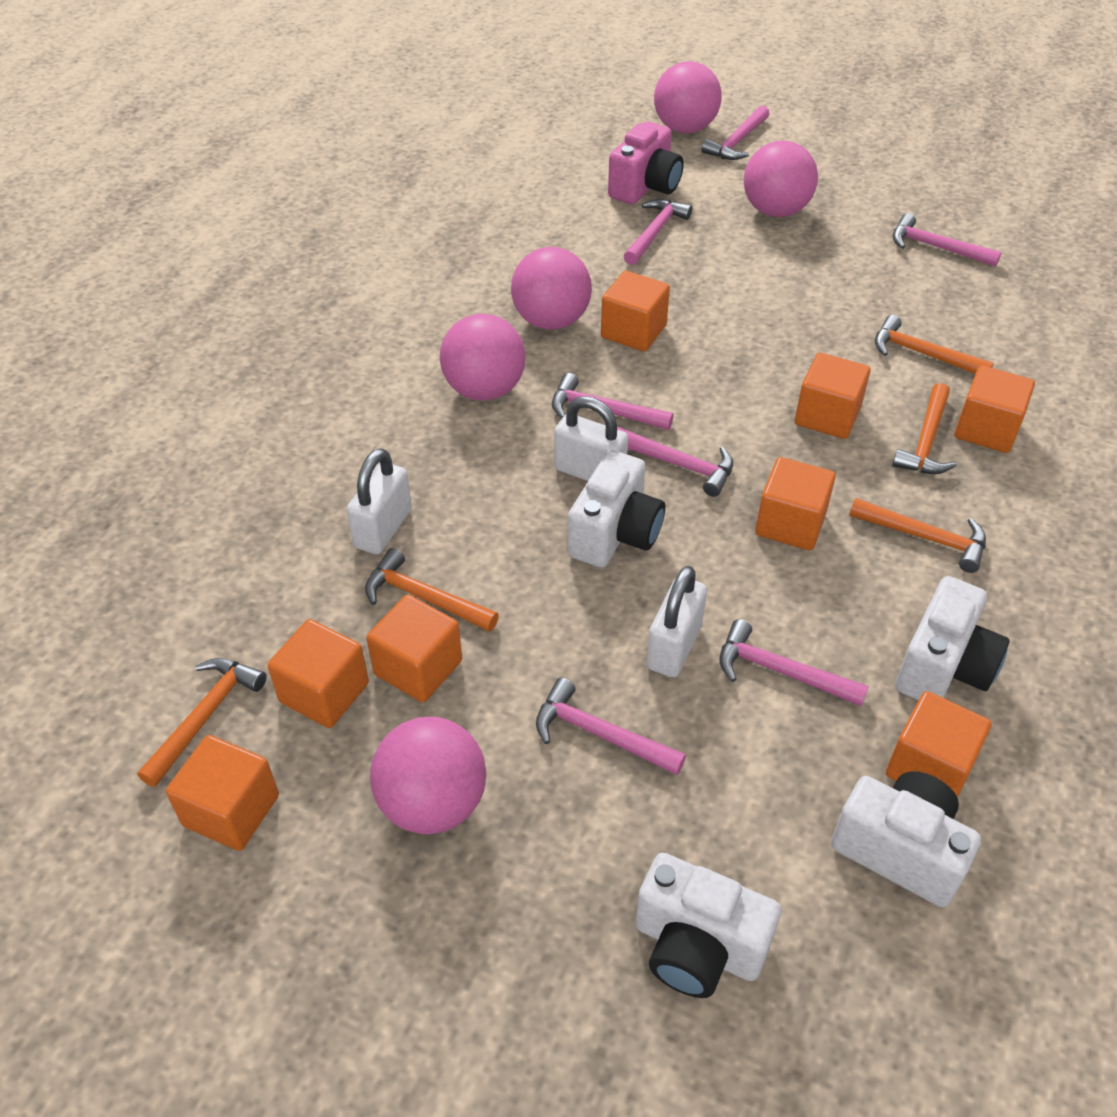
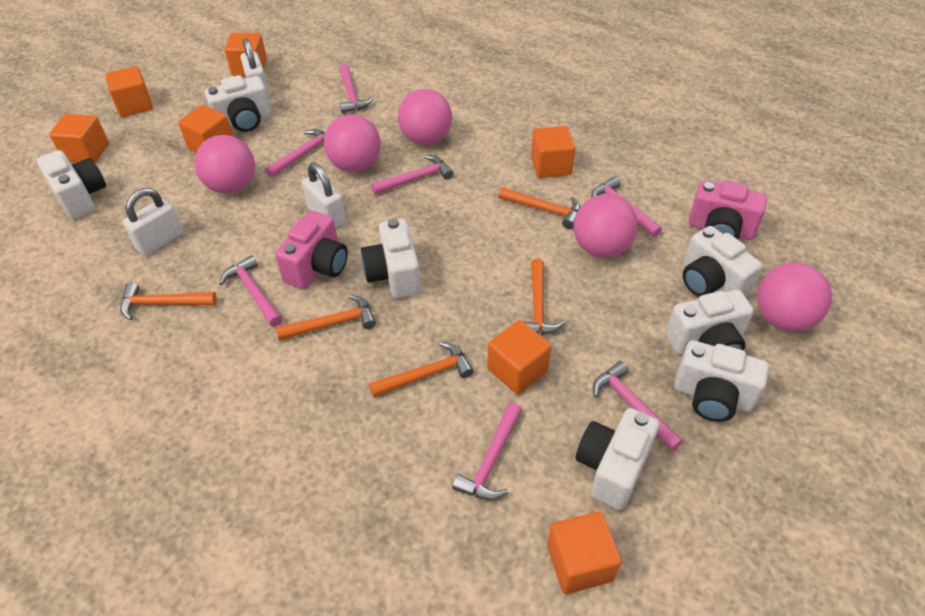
orange cube: [166,735,279,851] [267,619,369,728] [366,594,462,702] [601,271,670,352] [755,457,836,550] [795,353,871,439] [886,691,991,797] [954,365,1035,453] = 8 -> [49,113,109,163] [105,66,153,117] [178,105,233,153] [224,33,267,76] [487,320,552,394] [531,126,575,178] [547,511,622,594] = 7
pink camera: [608,122,684,204] = 1 -> [275,211,348,289] [689,180,767,240] = 2
white camera: [568,450,665,568] [635,853,781,998] [831,771,981,907] [895,576,1010,700] = 4 -> [37,150,106,219] [205,75,271,132] [361,218,421,298] [575,408,660,510] [665,290,754,354] [674,340,769,422] [683,226,763,297] = 7

